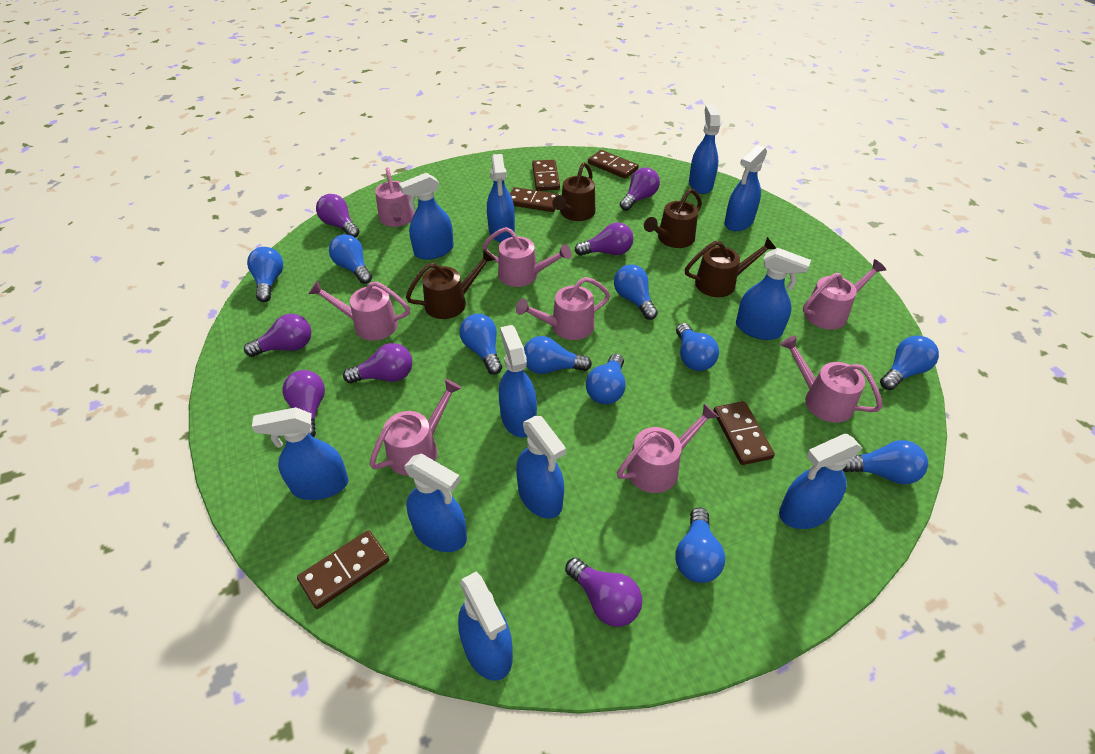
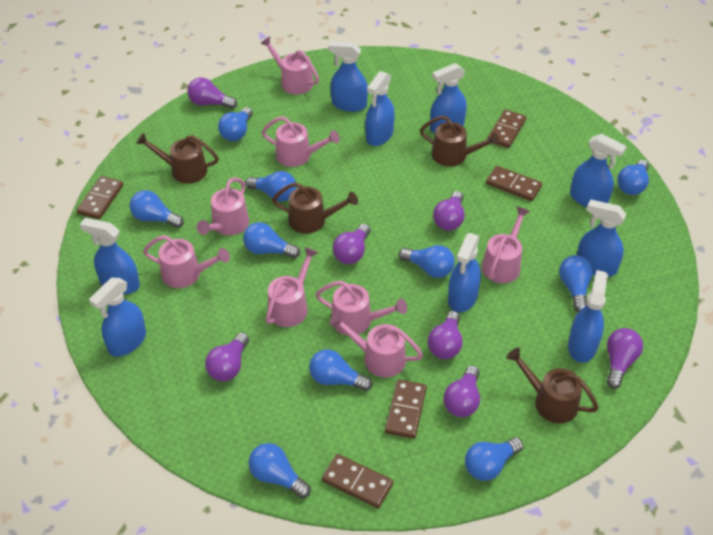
blue spray bottle: [252,407,348,500] [399,173,454,260] [404,454,467,552] [458,572,513,681] [487,154,515,242] [499,325,537,438] [516,416,566,519] [689,105,720,194] [724,145,767,231] [736,248,811,340] [779,434,862,529] = 11 -> [80,218,140,294] [89,278,146,357] [328,41,368,112] [365,71,395,146] [430,63,467,133] [448,233,481,312] [568,270,608,363] [570,134,626,207] [577,199,626,277] = 9

